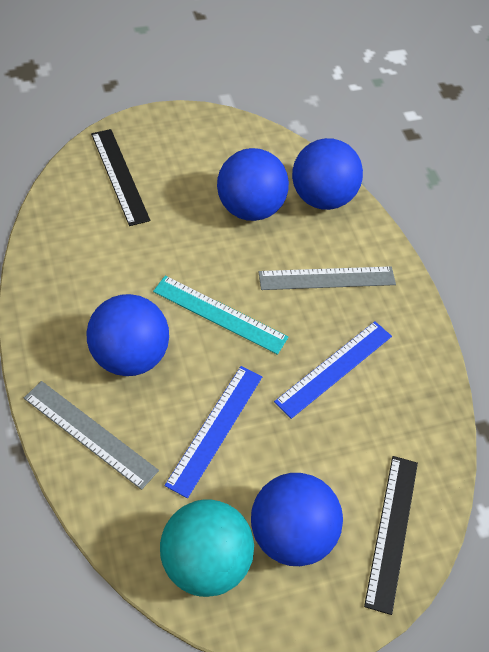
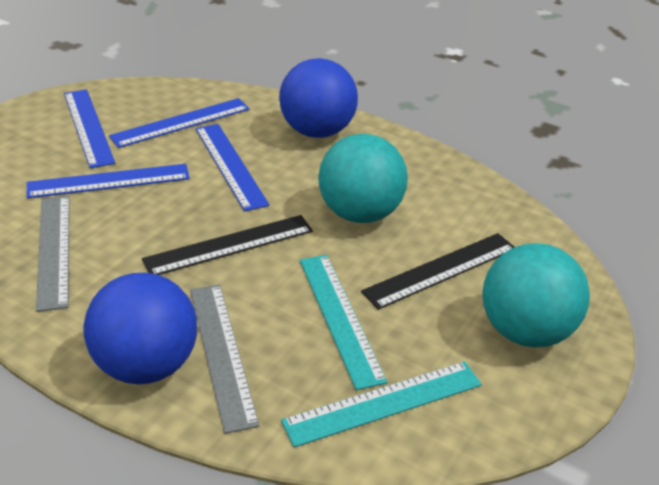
blue ball: [86,294,169,376] [217,148,289,221] [251,473,343,566] [292,138,363,210] = 4 -> [83,273,197,384] [279,58,358,138] = 2
blue ruler: [165,366,262,498] [274,321,392,419] = 2 -> [27,164,190,198] [64,89,115,168] [109,98,250,148] [196,124,269,212] = 4
turquoise ball: [160,499,254,597] = 1 -> [318,134,408,223] [482,243,590,348] = 2
turquoise ruler: [153,275,288,355] = 1 -> [281,361,482,447] [300,255,387,390] = 2

